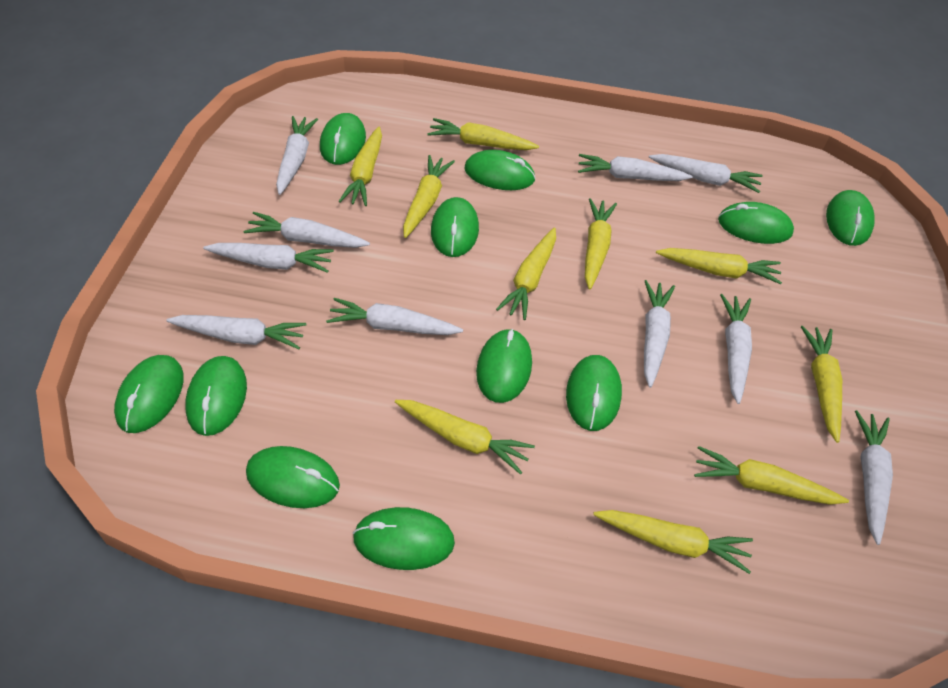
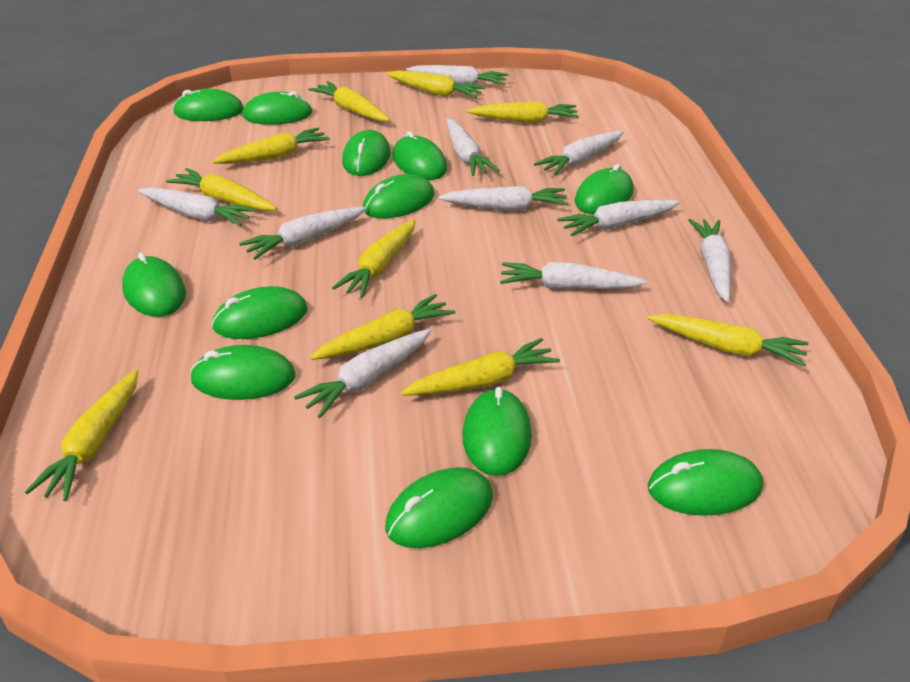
green mouse: [114,355,184,433] [185,356,247,436] [246,446,340,508] [320,113,366,165] [353,507,455,570] [431,197,479,257] [464,150,535,190] [476,329,532,403] [566,355,622,431] [718,202,794,244] [826,190,875,246] = 11 -> [122,252,186,317] [173,89,244,121] [190,345,296,400] [212,286,308,339] [242,91,312,125] [342,130,391,176] [363,174,435,218] [385,467,493,548] [393,131,447,180] [462,387,532,476] [575,164,634,214] [648,449,763,516] = 12

